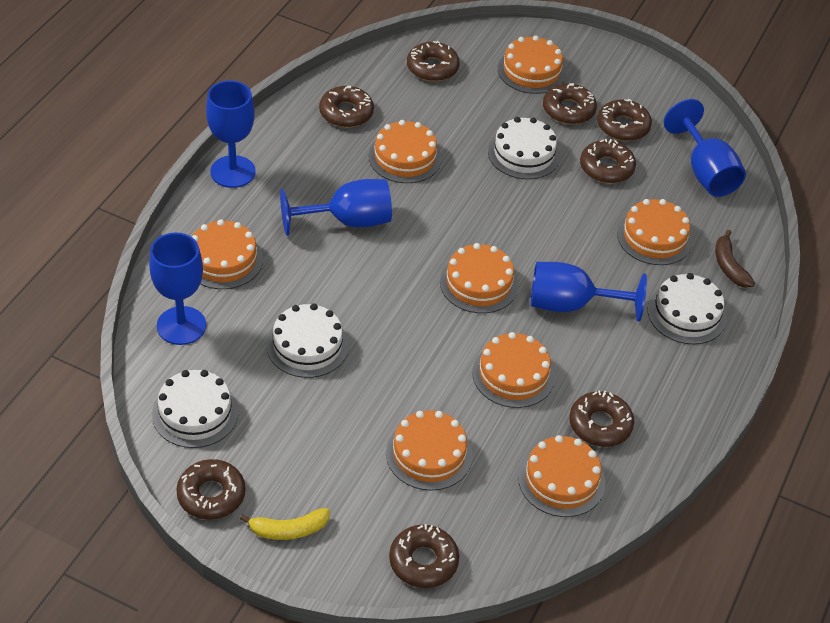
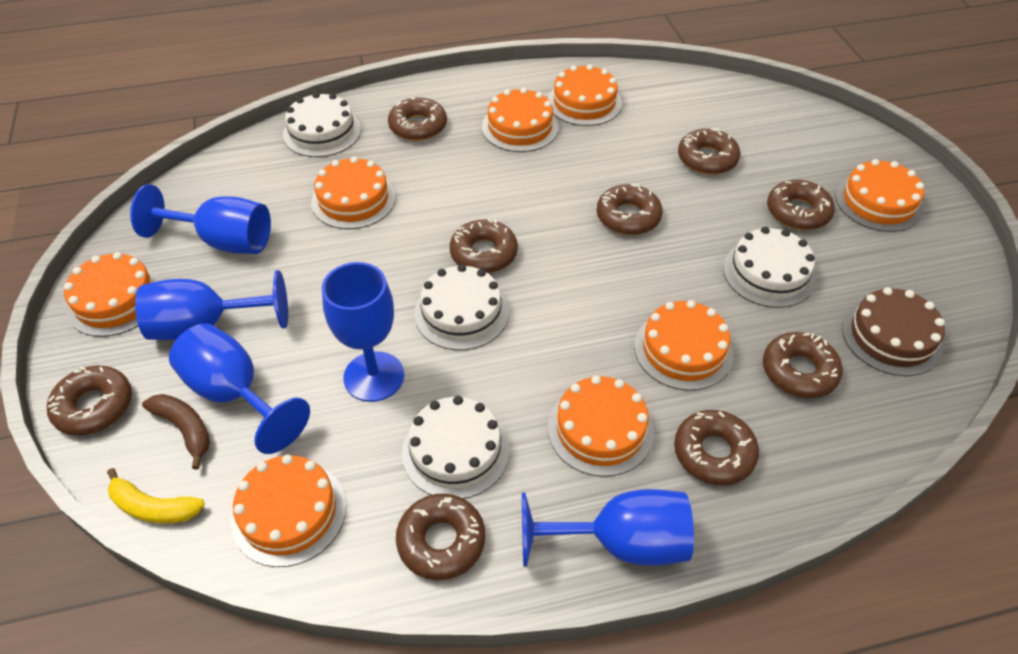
brown cake: none = 0 -> [842,287,945,376] = 1
brown donut: [176,459,245,520] [319,86,374,128] [389,524,459,588] [407,41,460,82] [543,83,597,124] [569,391,634,447] [580,139,636,183] [597,99,652,141] = 8 -> [47,365,132,436] [388,97,447,141] [396,494,485,580] [450,219,518,273] [597,184,663,235] [674,410,759,485] [678,128,740,175] [763,332,843,398] [767,180,835,230] = 9

